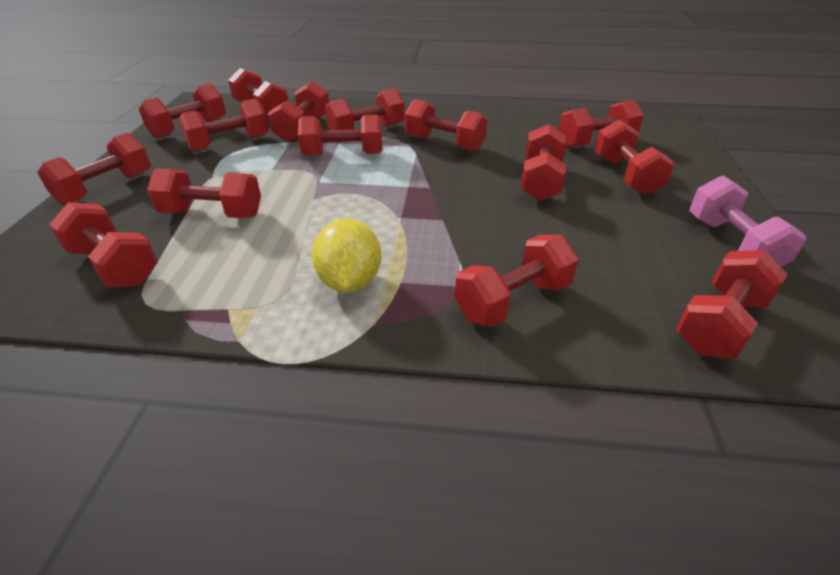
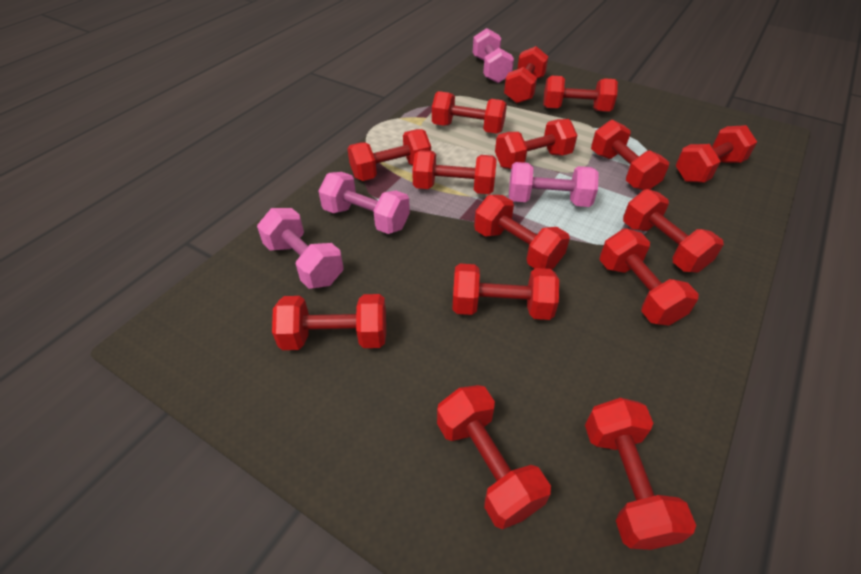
pink dumbbell: [689,176,806,267] = 1 -> [257,208,344,289] [318,172,410,234] [473,28,514,83] [509,162,599,207] = 4
yellow lemon: [312,218,382,293] = 1 -> none = 0

